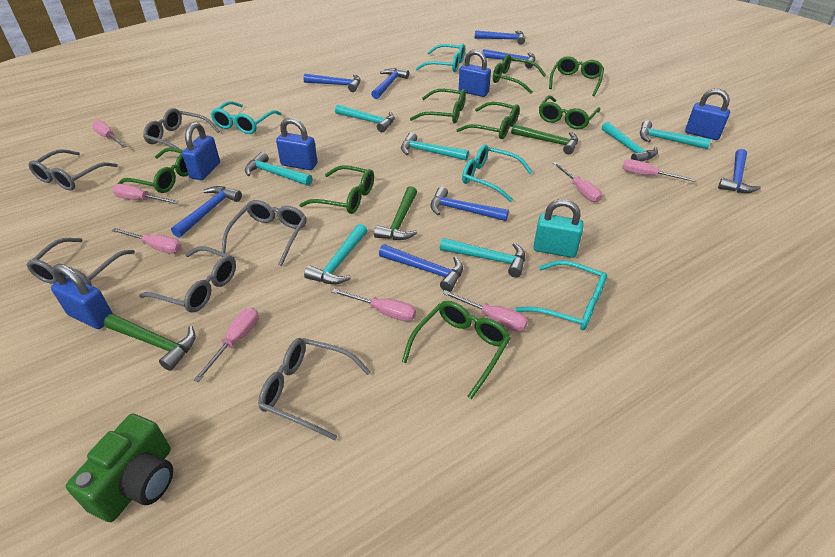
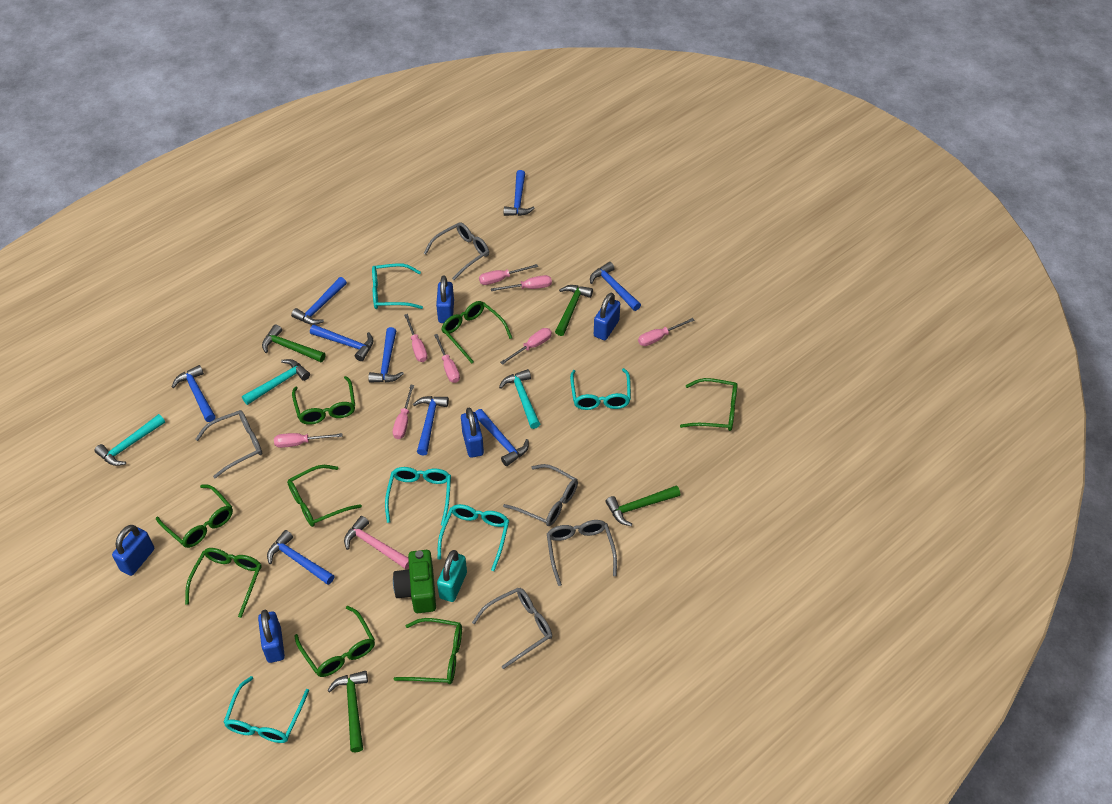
blue hammer: [171,186,242,238] [303,74,361,92] [371,68,409,99] [379,244,463,292] [430,187,509,221] [475,30,525,45] [482,49,535,68] [718,149,761,193] = 8 -> [172,365,216,422] [267,530,334,585] [291,277,347,325] [310,325,374,361] [368,327,404,383] [413,396,449,455] [475,409,529,466] [504,170,535,216] [590,262,641,311] = 9
green hammer: [104,314,195,371] [374,186,417,240] [511,124,578,154] = 3 -> [262,324,326,362] [327,671,368,752] [555,285,593,336] [605,485,680,526] = 4
grey glasses: [27,238,135,286] [29,149,118,191] [139,246,236,313] [143,108,220,150] [221,200,307,266] [258,338,371,440] = 6 -> [196,410,262,478] [424,222,489,280] [472,588,552,669] [503,464,578,526] [547,520,617,586] = 5
pink hammer: none = 0 -> [344,516,409,569] = 1
turquoise glasses: [211,101,282,134] [416,44,465,72] [462,144,533,202] [515,260,607,330] = 4 -> [223,676,309,743] [372,263,423,309] [385,467,451,526] [438,504,509,571] [570,368,631,410] = 5
turquoise hammer: [245,152,312,186] [304,224,368,285] [335,105,395,132] [401,132,469,161] [440,238,525,278] [602,122,658,162] [640,120,711,149] = 7 -> [94,414,165,466] [242,359,310,405] [499,369,540,429] = 3

